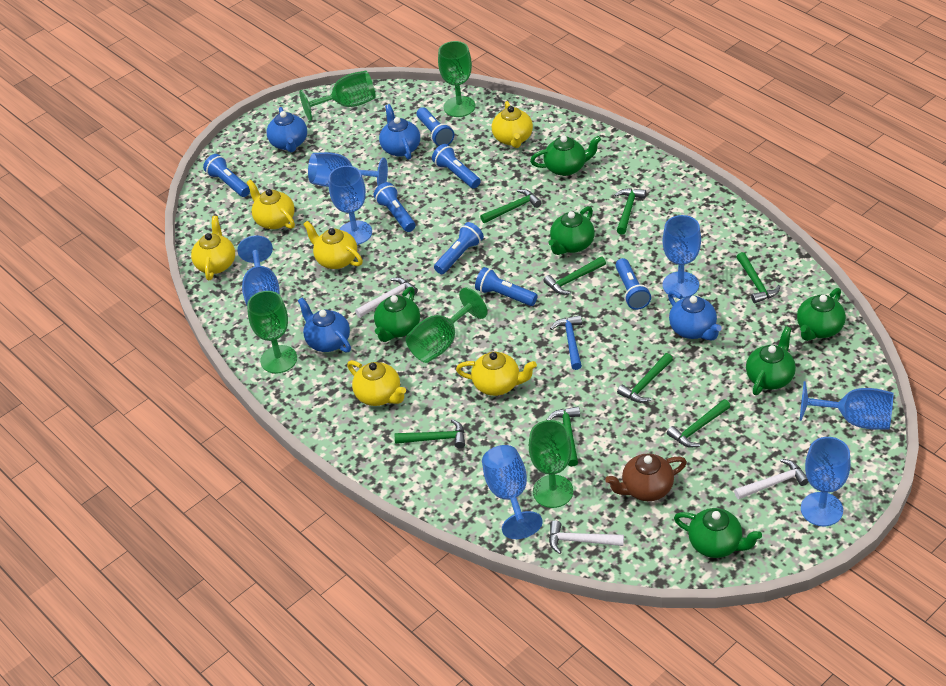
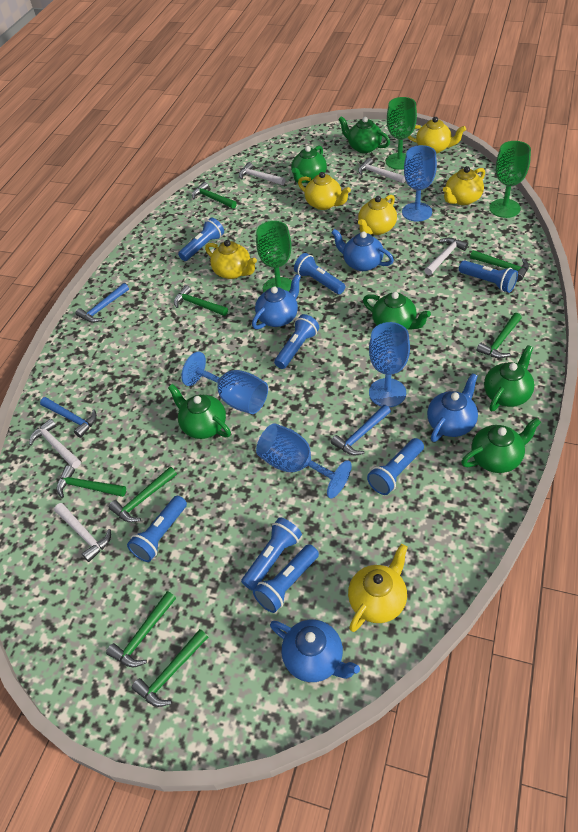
blue flashlight: [203,154,250,197] [373,182,415,232] [417,107,454,146] [432,144,481,188] [434,222,484,274] [475,267,538,306] [615,258,651,310] = 7 -> [127,496,187,562] [178,217,224,261] [241,517,302,591] [253,544,319,613] [274,314,319,369] [294,253,345,294] [367,438,424,495] [459,260,518,293] = 8
blue goblet: [237,235,280,306] [308,152,388,187] [328,166,372,245] [482,445,543,539] [662,215,701,298] [800,381,893,430] [801,437,851,526] = 7 -> [181,352,268,414] [256,423,352,499] [369,322,410,407] [402,145,437,221] = 4
blue hammer: [550,315,582,370] = 1 -> [40,397,97,438] [75,283,129,323] [331,405,391,455] = 3
brown teapot: [606,454,687,501] = 1 -> none = 0
green goblet: [247,291,297,374] [299,71,376,121] [406,287,488,363] [438,41,476,117] [529,420,573,508] = 5 -> [256,221,292,293] [386,97,417,170] [489,141,531,218] = 3
white hammer: [355,277,418,318] [549,521,624,554] [734,459,809,499] = 3 -> [29,419,81,469] [54,503,111,562] [239,162,285,185] [358,158,405,183] [424,238,468,275] = 5

